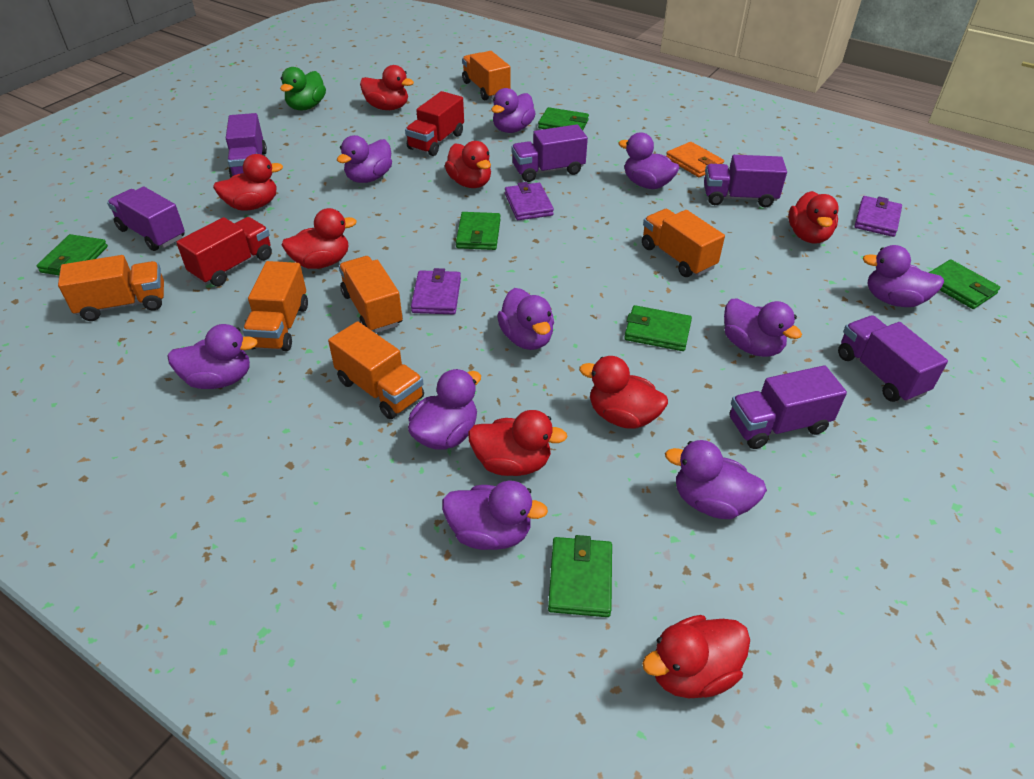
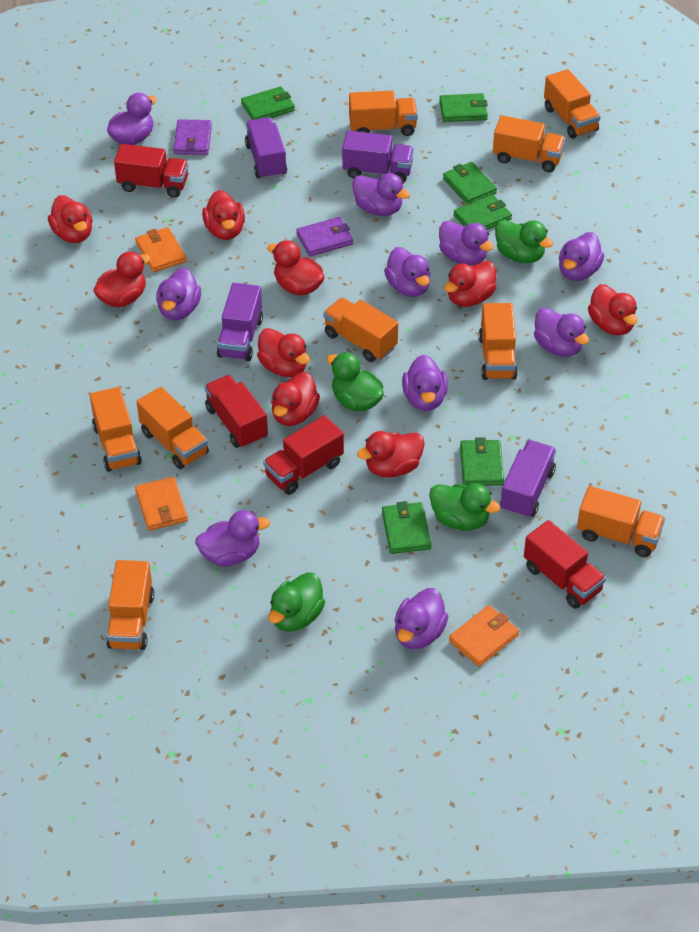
green duck: [280,67,326,110] = 1 -> [269,572,325,632] [327,352,384,411] [429,484,500,531] [495,220,553,263] = 4
orange truck: [58,255,164,321] [243,261,308,351] [328,321,424,419] [339,256,403,333] [462,51,511,100] [642,209,725,277] = 6 -> [90,387,142,472] [106,560,154,650] [137,387,209,469] [323,297,398,362] [349,91,418,136] [479,303,518,380] [493,115,565,172] [544,69,601,139] [577,486,665,557] = 9
orange wallet: [666,142,724,177] = 1 -> [135,227,187,272] [135,477,188,531] [449,605,519,667] = 3
purple truck: [107,186,185,251] [226,113,267,178] [511,124,588,182] [704,155,787,207] [730,365,847,449] [838,315,948,403] = 6 -> [217,283,263,361] [245,117,287,180] [342,131,414,182] [500,440,556,518] = 4
purple wallet: [411,268,461,314] [505,182,554,220] [854,196,902,237] = 3 -> [173,119,212,155] [296,217,353,256] = 2
red duck: [213,154,283,211] [282,208,357,269] [360,65,414,110] [445,141,491,188] [468,410,568,476] [579,356,668,429] [642,615,750,698] [788,191,839,244] = 8 -> [48,195,93,243] [93,251,151,308] [202,190,245,240] [257,328,310,377] [267,240,325,296] [271,372,320,426] [357,431,425,478] [444,261,496,307] [588,284,638,336] = 9
red truck: [176,217,272,286] [405,91,464,156] = 2 -> [114,144,188,198] [204,375,268,448] [263,415,344,495] [524,520,606,609] = 4

